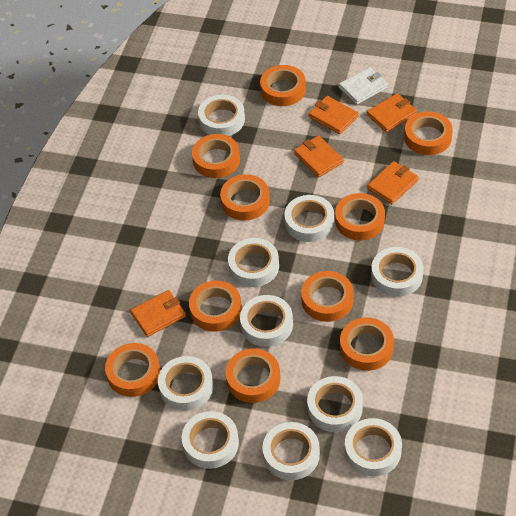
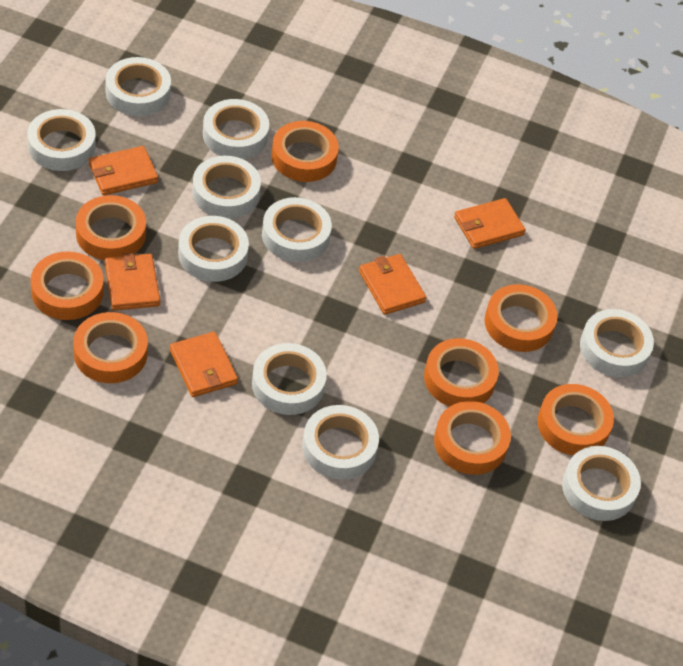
orange tape: [105,343,161,397] [189,281,242,332] [192,134,240,178] [220,174,270,221] [225,349,280,403] [260,65,306,106] [301,271,354,322] [335,193,385,240] [340,317,394,371] [404,111,453,155] = 10 -> [31,251,104,320] [73,312,148,383] [76,195,146,260] [271,121,339,182] [424,338,499,406] [434,401,511,475] [484,284,558,352] [537,384,614,455] = 8
white wallet: [339,67,388,105] = 1 -> none = 0

